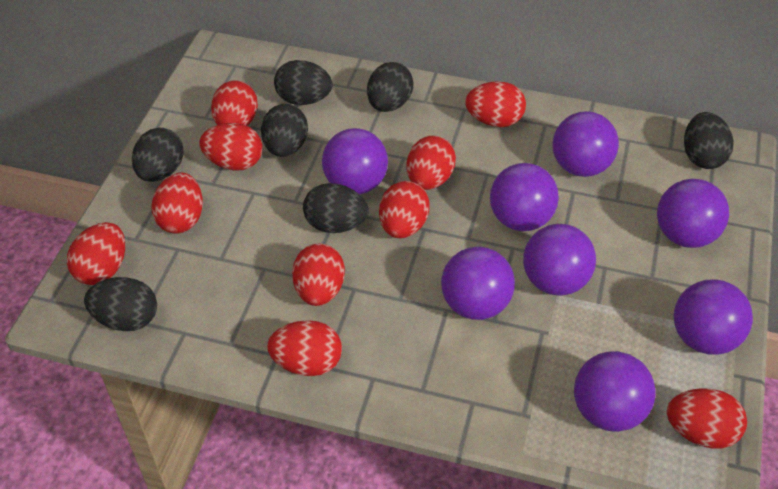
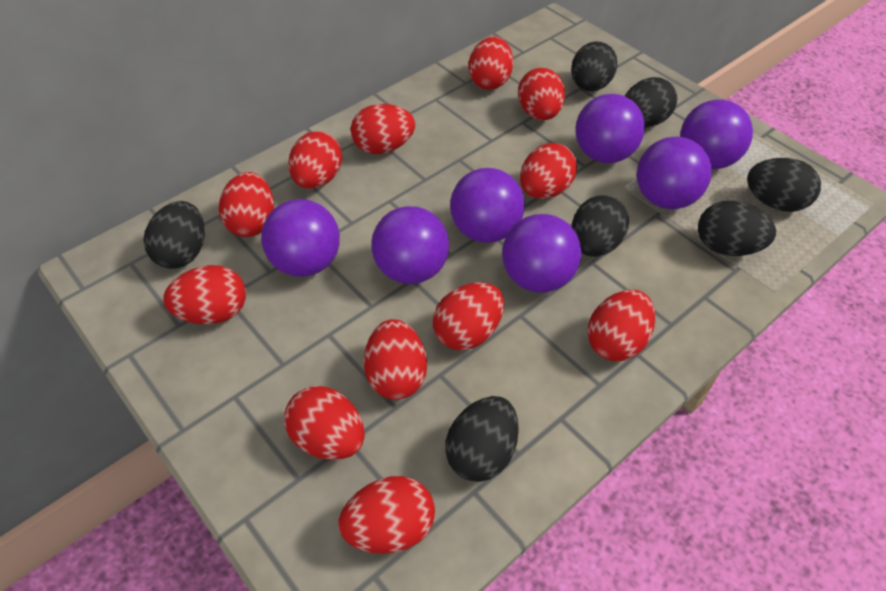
purple ball: [322,128,388,194] [441,247,515,320] [490,163,559,231] [523,224,596,296] [552,111,619,177] [574,351,656,432] [657,179,729,248] [674,279,753,355] = 8 -> [261,199,340,277] [371,206,449,284] [450,168,525,243] [502,214,582,292] [576,94,645,163] [636,137,712,209] [680,100,753,169] = 7
red egg: [67,222,125,285] [152,173,203,234] [199,123,263,171] [211,80,258,126] [267,320,342,376] [292,243,345,306] [379,181,430,238] [406,135,456,190] [465,81,526,127] [667,388,747,449] = 10 -> [163,265,246,325] [219,172,274,237] [284,386,365,460] [288,131,342,189] [338,476,435,554] [351,104,415,154] [364,319,427,400] [433,282,504,351] [469,37,513,90] [518,68,565,120] [520,143,577,199] [588,290,655,361] = 12

